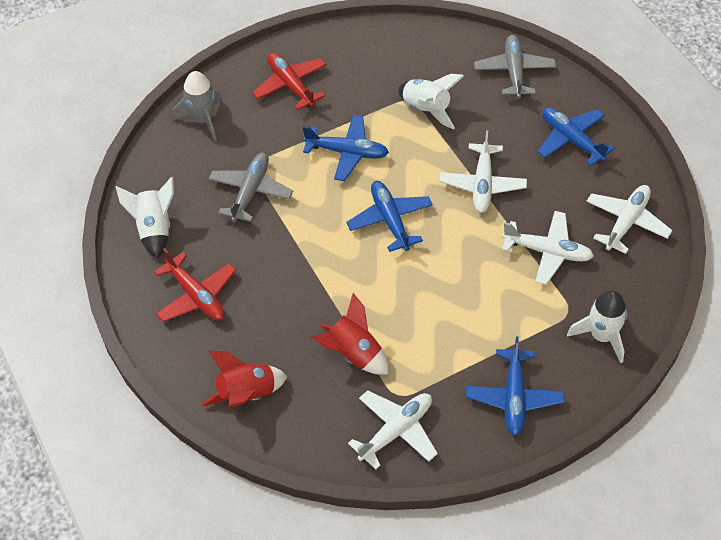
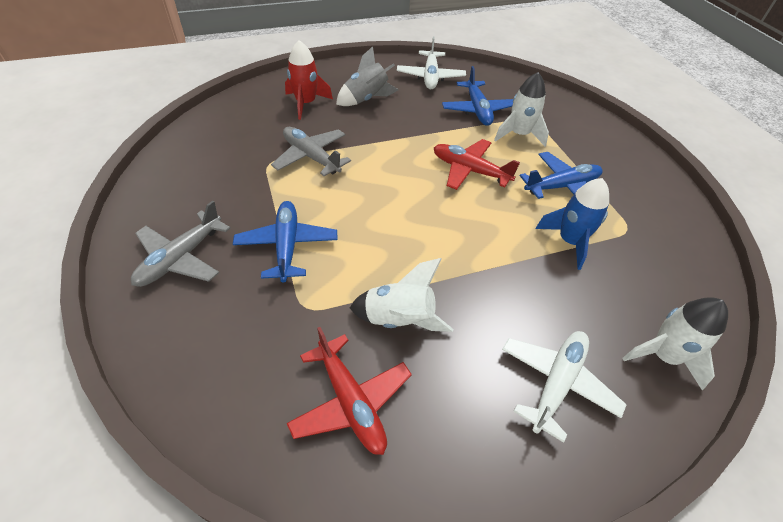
blue plane: [302,115,389,181] [346,181,433,252] [466,336,564,436] [538,107,615,166] = 4 -> [233,201,338,282] [442,66,513,126] [520,152,603,199] = 3
blue rocket: none = 0 -> [535,178,609,270] = 1
red rocket: [202,351,287,407] [312,293,388,375] = 2 -> [285,40,333,120] = 1
white plane: [348,390,438,469] [439,130,527,213] [502,211,594,285] [586,185,672,254] = 4 -> [397,36,466,89] [502,331,627,443] = 2

